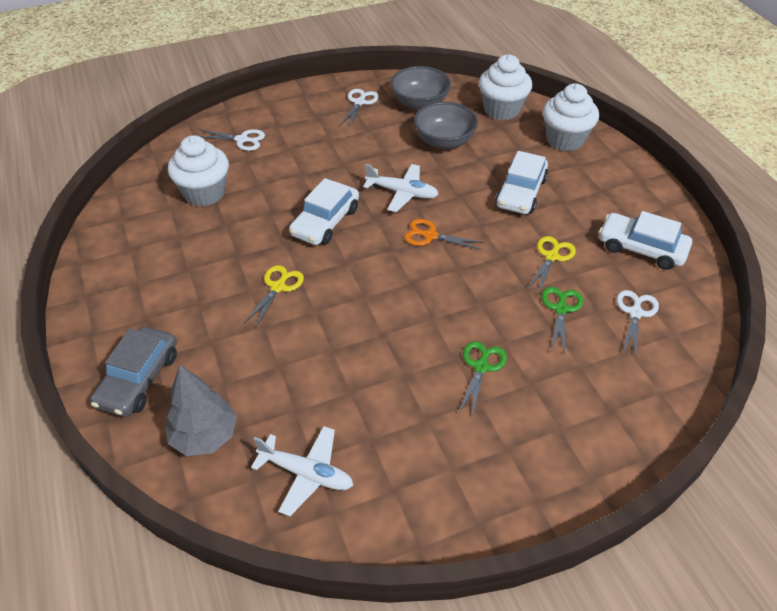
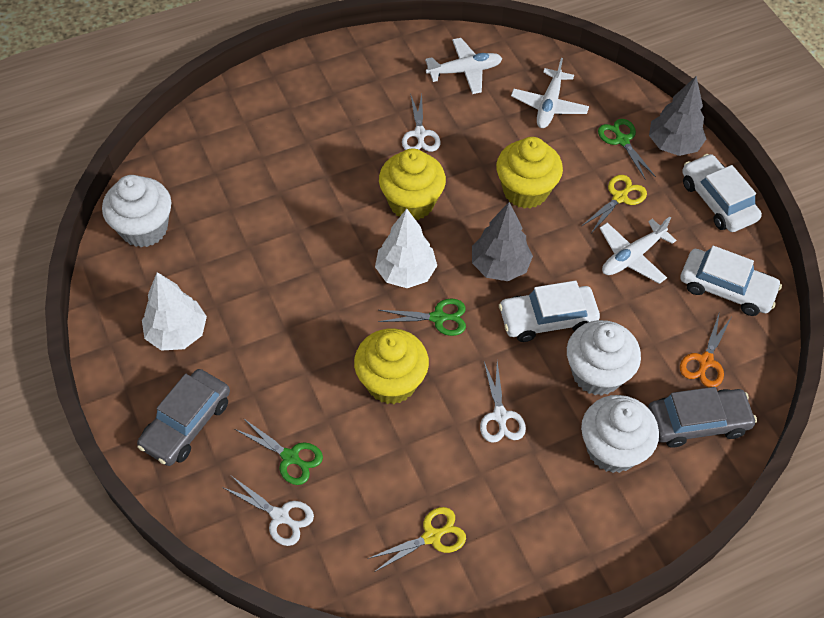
green scissors: [458,341,507,416] [542,287,583,355] = 2 -> [235,418,323,485] [378,298,466,336] [598,119,656,180] = 3
grey bowl: [391,66,451,110] [414,102,478,149] = 2 -> none = 0
grey car: [90,327,177,417] = 1 -> [137,369,230,466] [648,387,757,448] = 2
grey tree: [165,364,237,456] = 1 -> [472,202,533,281] [649,76,706,156] = 2
white plane: [251,426,353,516] [363,164,438,212] = 2 -> [425,38,502,94] [511,58,589,128] [600,217,676,284] = 3
white tree: none = 0 -> [142,272,207,351] [375,209,437,288] = 2
yellow cupcake: none = 0 -> [354,328,429,404] [379,148,446,220] [496,137,563,209] = 3

